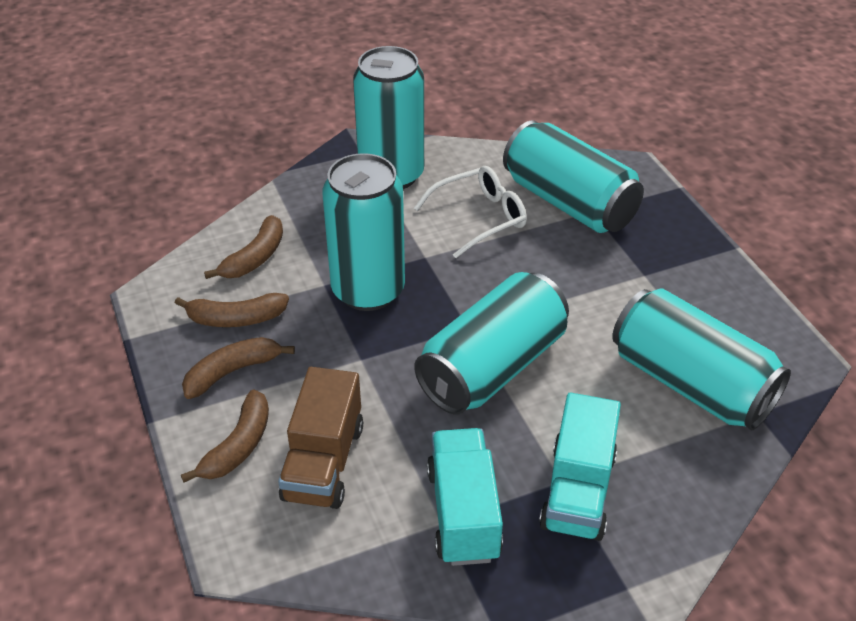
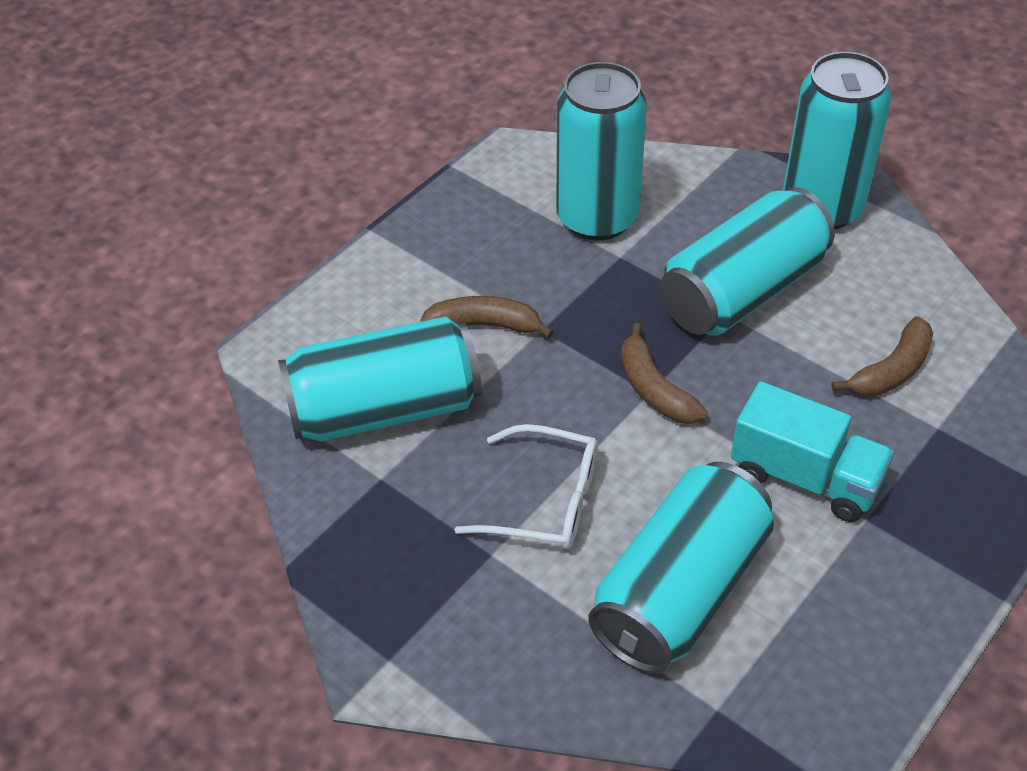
brown banana: [175,293,289,327] [181,389,269,483] [182,337,295,399] [204,215,283,279] = 4 -> [420,296,554,338] [621,323,708,424] [832,316,933,396] = 3
brown truck: [278,367,363,509] = 1 -> none = 0
turquoise truck: [427,428,503,566] [539,393,621,541] = 2 -> [731,381,894,522] = 1

